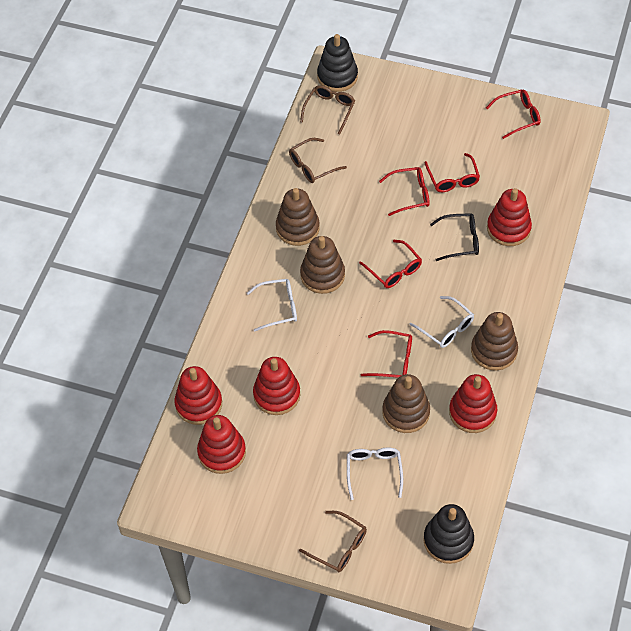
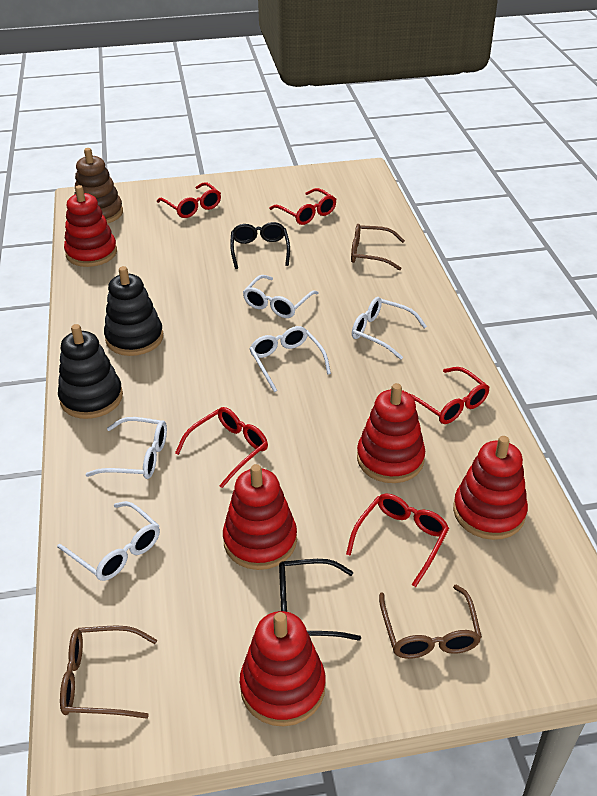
black glasses: [430,213,479,261] = 1 -> [230,222,290,269] [279,559,361,641] = 2
brown stacking toy: [276,188,320,246] [300,236,345,294] [382,374,430,433] [471,312,518,371] = 4 -> [74,148,123,224] = 1
white glasses: [247,279,297,331] [347,448,403,500] [410,296,474,348] = 3 -> [57,501,160,581] [85,417,167,479] [243,275,319,318] [249,326,331,392] [352,297,427,360] = 5

